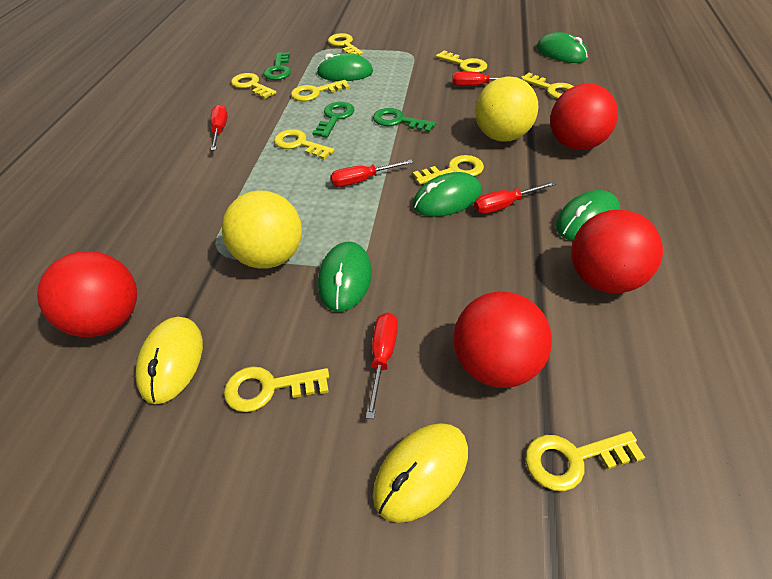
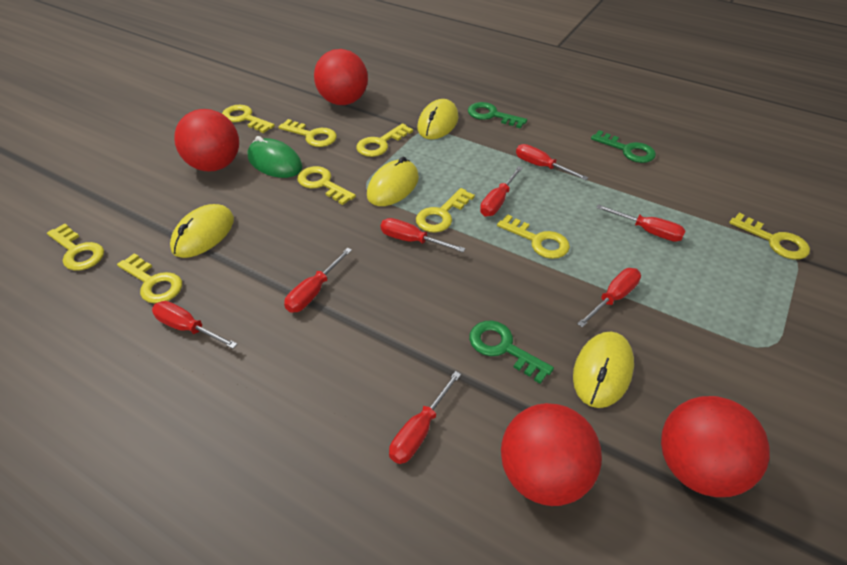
green mouse: [317,53,373,81] [318,241,372,312] [413,172,481,217] [537,32,588,63] [556,190,620,241] = 5 -> [247,136,303,178] = 1
red screwdriver: [211,104,228,151] [330,160,413,187] [366,313,398,419] [452,71,523,86] [474,181,556,214] = 5 -> [152,301,237,349] [284,248,352,313] [381,218,466,252] [389,371,461,464] [480,166,523,216] [516,144,588,180] [577,268,641,327] [596,204,685,242] = 8
yellow ball: [222,190,302,268] [475,76,538,142] = 2 -> none = 0
yellow mouse: [135,317,203,404] [373,423,468,523] = 2 -> [170,204,234,258] [367,156,419,206] [417,99,458,139] [573,331,634,408] = 4

